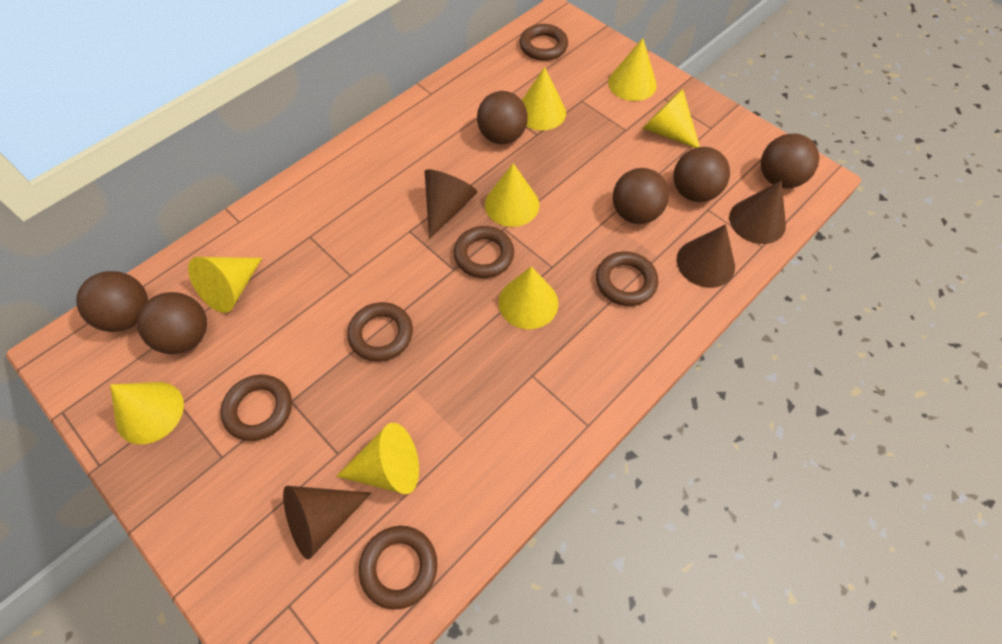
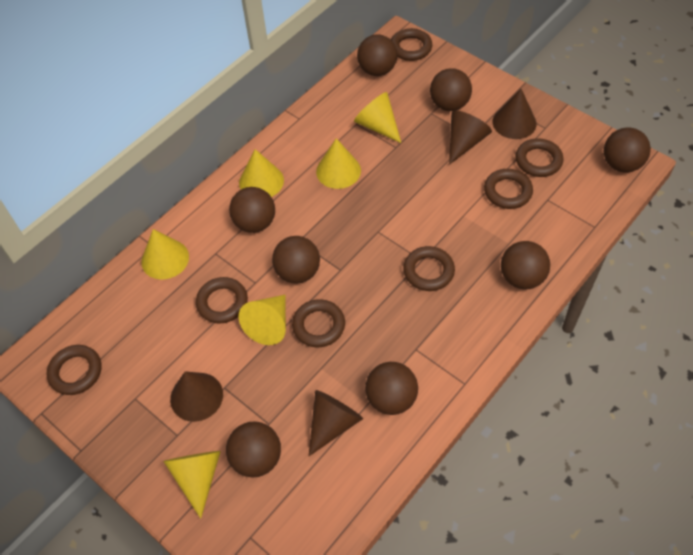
brown ball: [76,271,148,332] [137,292,207,354] [477,91,528,144] [613,168,669,224] [673,147,730,202] [761,134,819,189] = 6 -> [226,421,281,477] [229,187,275,233] [272,236,320,283] [357,34,398,76] [365,362,418,415] [430,68,472,111] [501,241,550,289] [604,128,651,173] = 8
brown ring: [220,374,292,441] [347,302,413,362] [359,526,437,610] [454,226,514,278] [520,24,568,61] [596,251,658,306] = 6 -> [47,345,101,395] [196,277,248,324] [292,299,345,347] [391,28,432,61] [403,246,455,291] [484,169,533,209] [515,138,564,177] = 7
yellow cone: [110,382,184,444] [188,257,262,313] [336,423,419,494] [485,163,540,227] [498,267,558,329] [522,67,566,130] [608,38,657,101] [643,89,700,148] = 8 -> [141,229,189,280] [163,451,221,519] [239,149,284,197] [239,295,286,345] [316,138,361,189] [354,92,401,143] = 6

